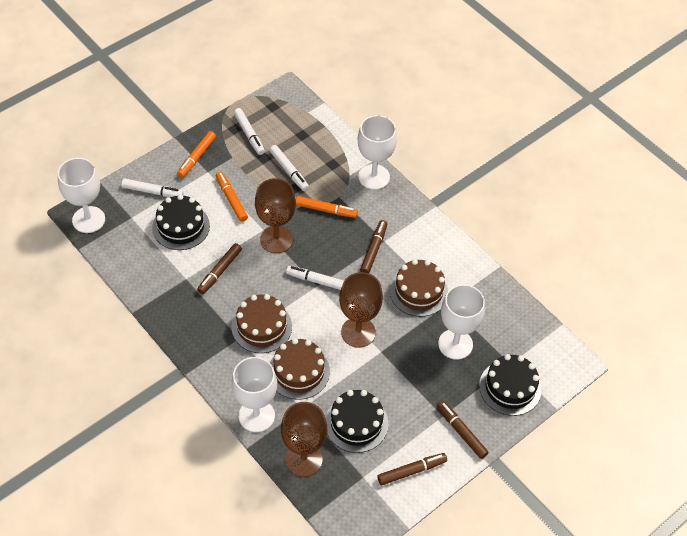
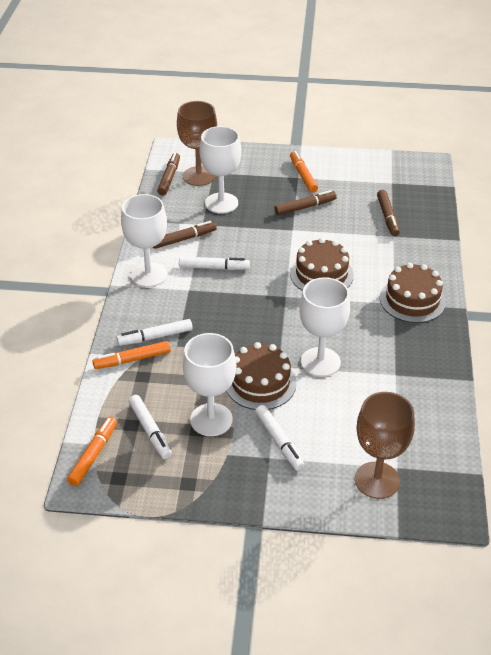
black cake: [152,194,210,250] [325,390,388,453] [479,354,541,416] = 3 -> none = 0
brown goblet: [255,178,296,253] [281,402,327,477] [339,272,383,348] = 3 -> [177,101,217,186] [355,392,415,499] = 2

